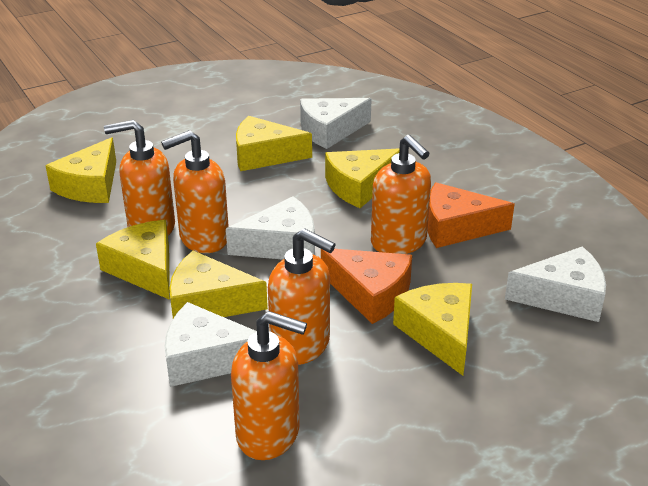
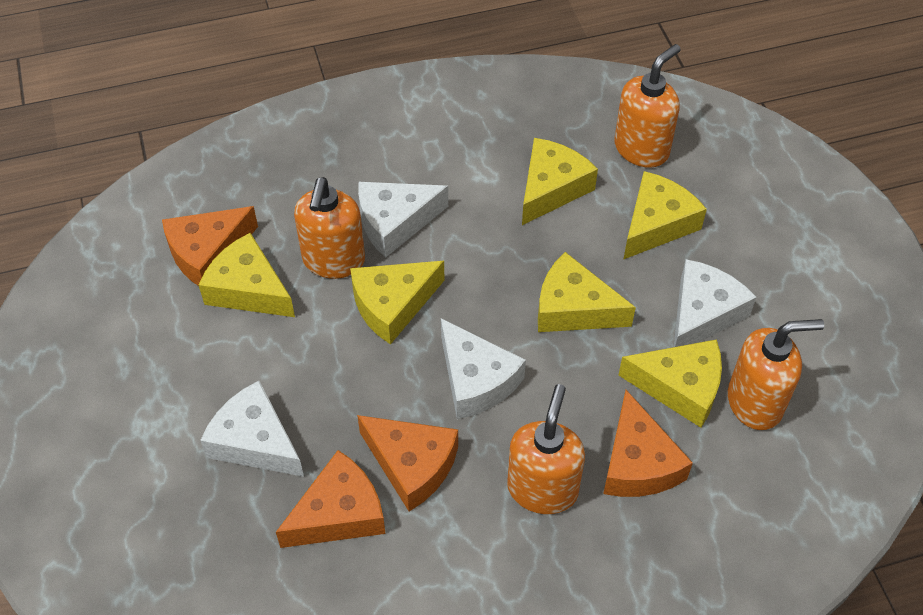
orange cheese: [321,249,412,324] [427,182,515,248] = 2 -> [162,206,258,286] [276,450,386,548] [357,415,458,511] [603,390,693,497] = 4
orange soap dispenser: [104,120,175,236] [161,130,229,253] [231,311,307,460] [268,228,336,365] [371,135,431,254] = 5 -> [294,177,365,279] [507,384,585,514] [614,44,681,168] [728,319,824,430] = 4

